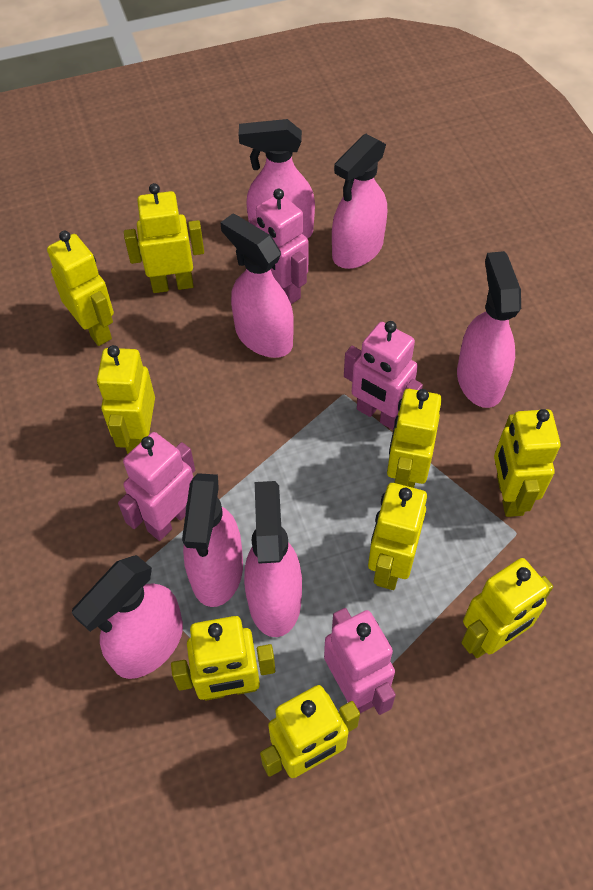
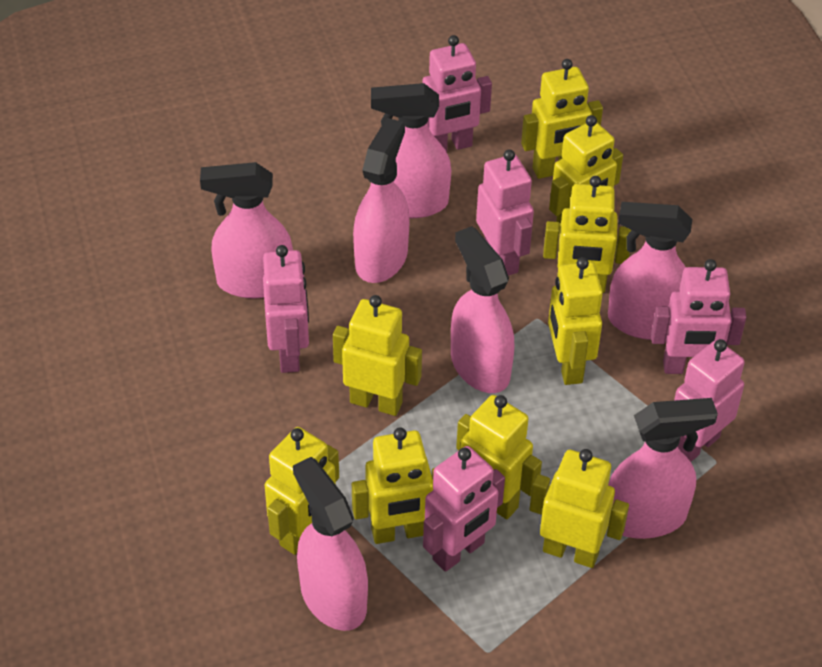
pink robot: [118,432,195,541] [250,189,308,304] [324,608,396,715] [344,321,423,430] = 4 -> [263,245,309,373] [422,35,492,152] [423,446,505,572] [476,149,534,276] [651,259,746,374] [674,339,745,462] = 6

